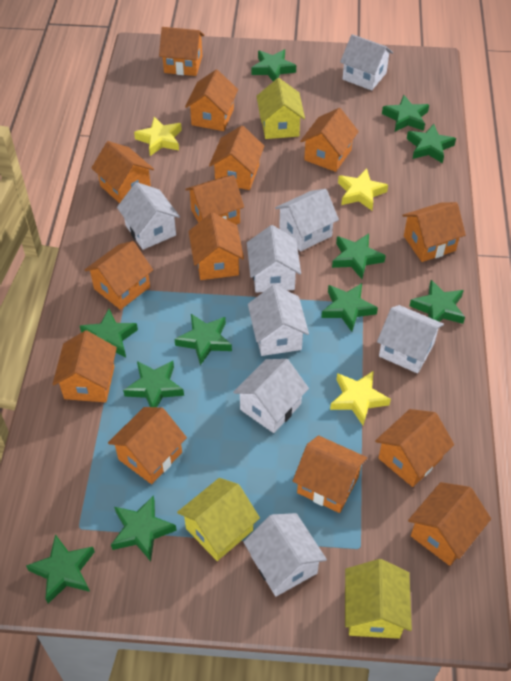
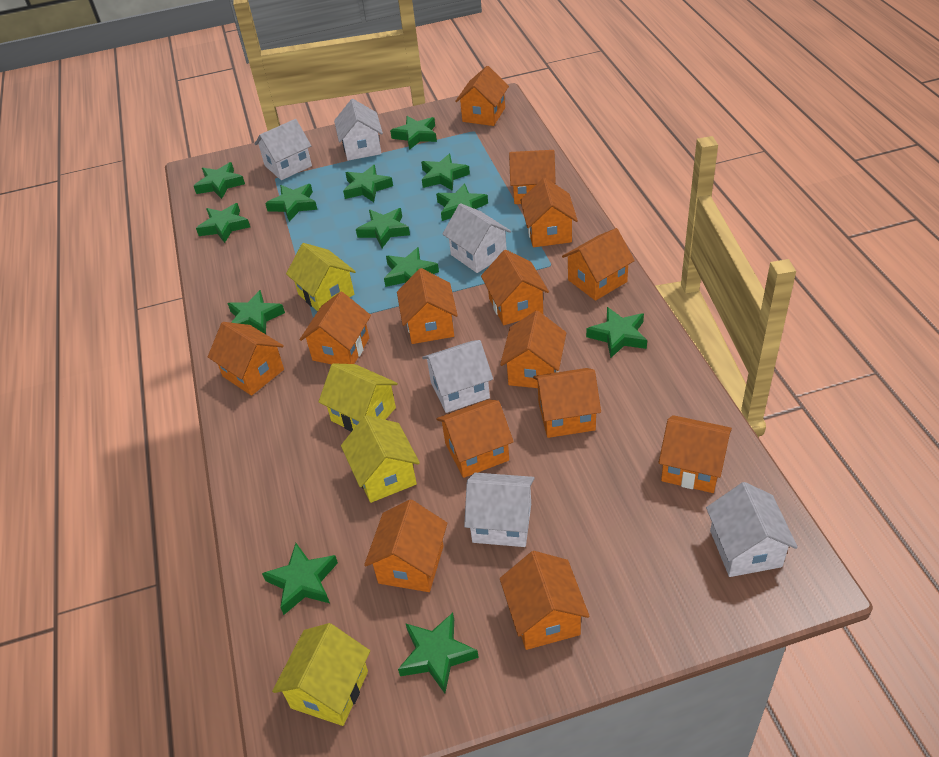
green star: [26,534,95,604] [80,309,138,357] [111,495,177,562] [123,361,184,407] [174,314,232,365] [251,49,296,81] [321,283,378,332] [332,233,386,279] [382,95,429,132] [407,124,456,163] [410,280,465,324] = 11 -> [194,162,245,199] [196,203,250,243] [227,290,285,334] [262,543,338,615] [265,184,317,222] [343,165,393,202] [356,208,410,248] [384,247,439,287] [390,116,437,150] [398,613,479,693] [421,154,470,191] [436,183,488,221] [586,307,647,358] = 13
white house: [117,182,180,250] [233,359,309,433] [243,513,327,597] [247,225,301,293] [248,285,309,356] [275,189,339,252] [340,34,393,90] [377,305,444,373] = 8 -> [255,119,312,180] [334,99,383,161] [422,340,493,413] [443,203,511,273] [464,473,535,547] [706,482,798,577] = 6
yellow house: [177,478,260,561] [257,78,305,139] [345,559,412,639] = 3 -> [272,623,370,726] [286,243,356,311] [318,363,398,432] [341,415,420,503] = 4
yellow star: [134,117,182,156] [330,371,391,425] [338,168,388,210] = 3 -> none = 0

